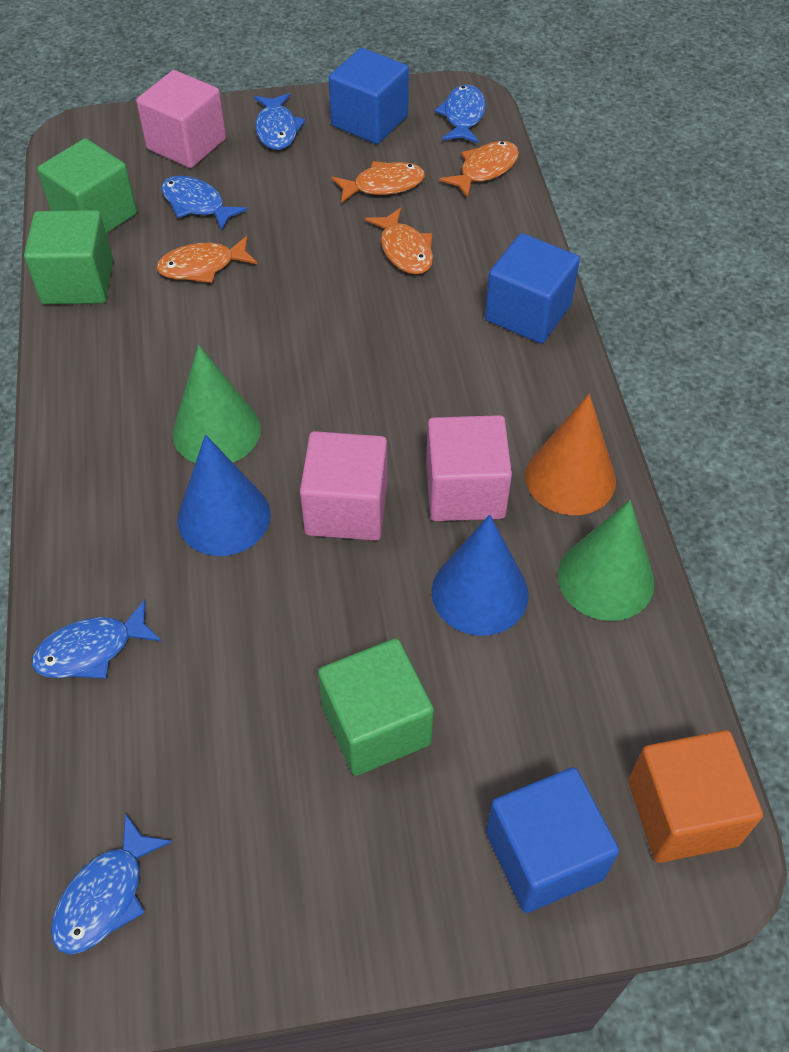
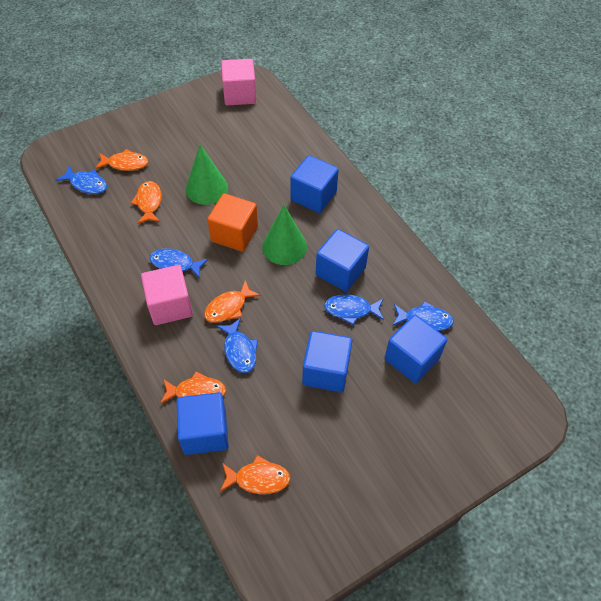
blue cone: [177,434,271,556] [432,515,529,636] = 2 -> none = 0
blue cube: [329,48,409,144] [485,233,580,344] [486,767,619,913] = 3 -> [176,392,229,455] [291,155,339,213] [302,331,353,392] [316,229,369,292] [385,315,447,383] = 5
green cube: [24,210,113,304] [37,138,137,234] [318,638,434,776] = 3 -> none = 0
orange cone: [525,394,616,515] = 1 -> none = 0
orange fish: [157,236,257,283] [331,161,425,203] [365,208,433,274] [439,141,519,198] = 4 -> [95,149,148,171] [131,181,162,224] [160,371,226,404] [204,280,261,323] [220,455,291,494] = 5
pink cube: [136,70,226,168] [300,431,387,541] [426,415,512,521] = 3 -> [141,265,193,325] [221,59,256,106] = 2

